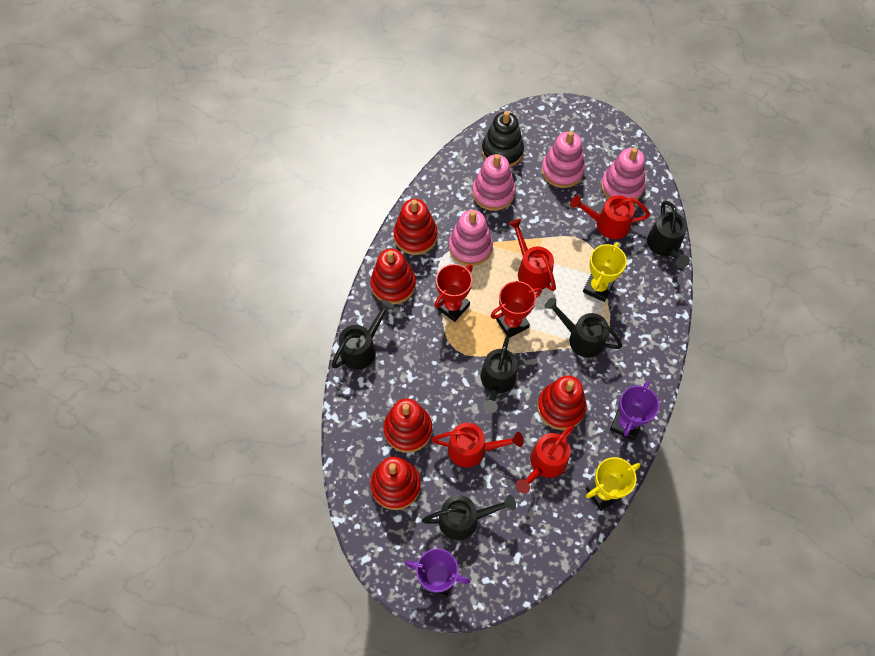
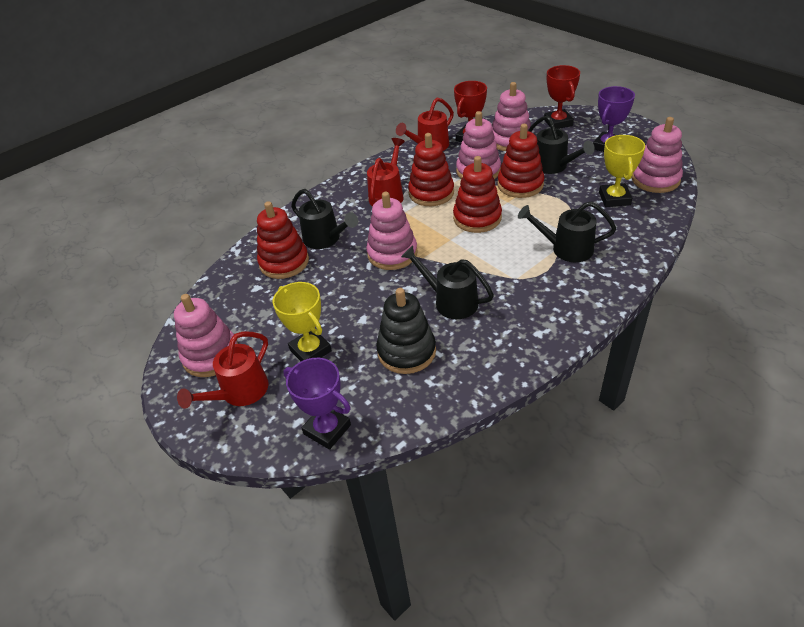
black watering can: [331,299,394,369] [422,495,516,540] [481,336,517,413] [545,297,622,358] [647,201,690,268] = 5 -> [291,189,358,249] [401,246,494,319] [518,201,616,262] [528,115,595,174] = 4
pink stacking toy: [449,210,493,266] [472,154,516,211] [542,131,585,188] [601,148,645,203] = 4 -> [174,294,238,377] [366,192,418,270] [456,111,501,179] [492,82,533,151] [632,117,683,193] = 5
red stacking toy: [370,457,421,510] [371,249,416,304] [383,398,432,453] [393,199,438,255] [537,375,587,430] = 5 -> [257,201,309,279] [408,133,454,206] [453,156,502,233] [497,124,545,198] = 4
red watering can: [431,423,524,467] [508,219,556,291] [516,425,575,494] [570,195,650,239] = 4 -> [177,331,269,409] [367,138,405,207] [396,98,454,151] = 3

